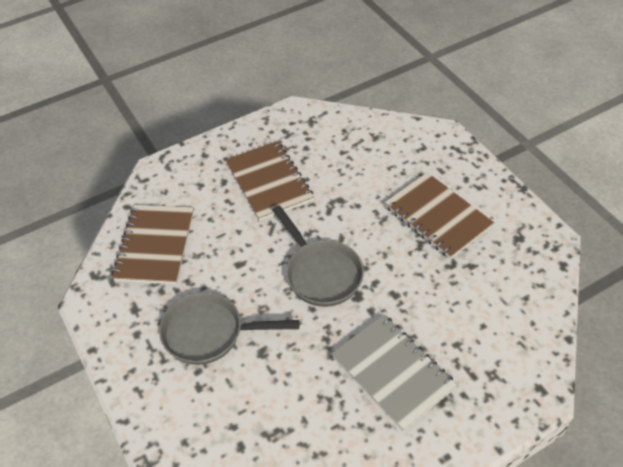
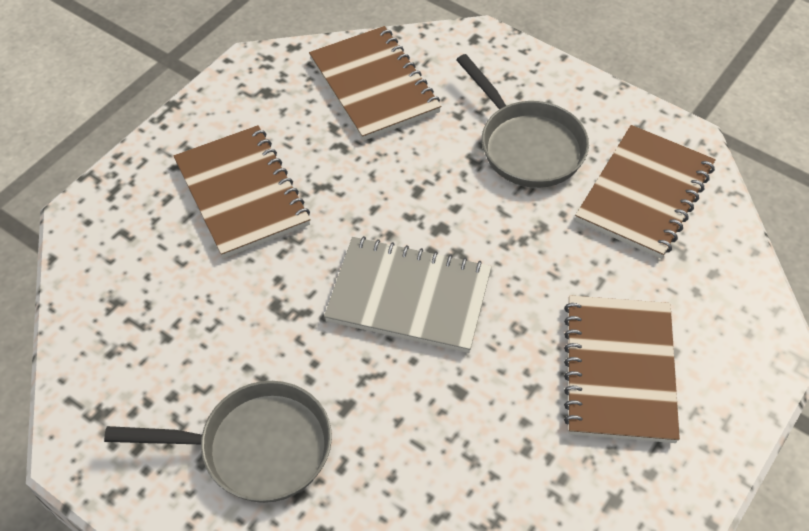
brown notebook: [112,205,194,284] [225,141,314,221] [385,172,494,259] = 3 -> [174,125,311,258] [309,26,442,141] [564,295,680,443] [575,125,716,259] = 4

